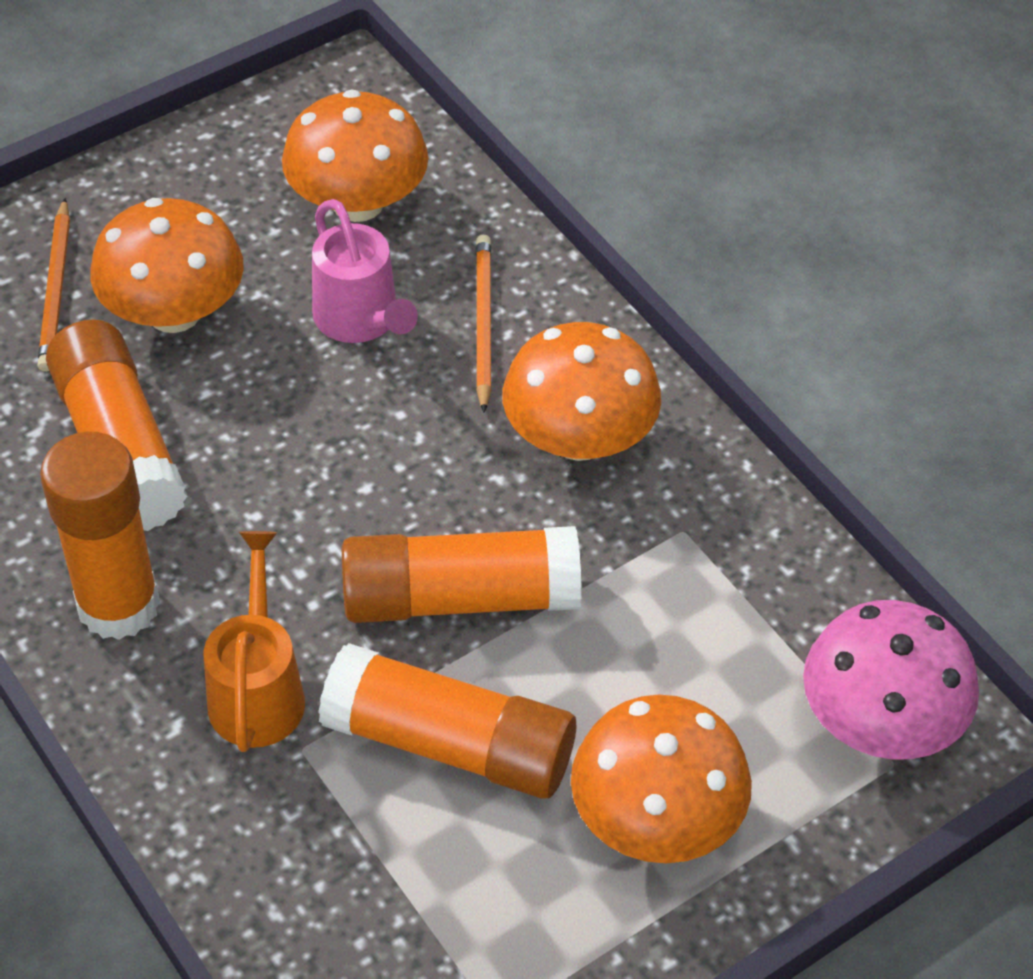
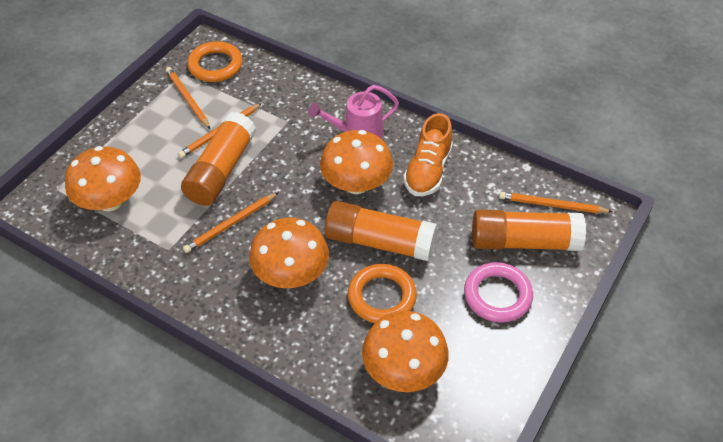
orange glue stick: [40,432,160,640] [46,320,188,531] [318,643,577,799] [342,526,582,623] = 4 -> [181,112,256,206] [325,201,437,261] [472,210,586,251] = 3
orange pencil: [37,198,70,372] [476,234,492,413] = 2 -> [166,67,210,129] [178,103,262,158] [183,192,279,253] [499,192,613,213] = 4
orange ring: none = 0 -> [187,41,243,82] [348,264,417,323] = 2
orange shoe: none = 0 -> [403,113,453,196] = 1
orange watering can: [204,531,305,752] = 1 -> none = 0
pink mushroom: [803,600,979,760] = 1 -> none = 0
pink ring: none = 0 -> [464,262,533,323] = 1

